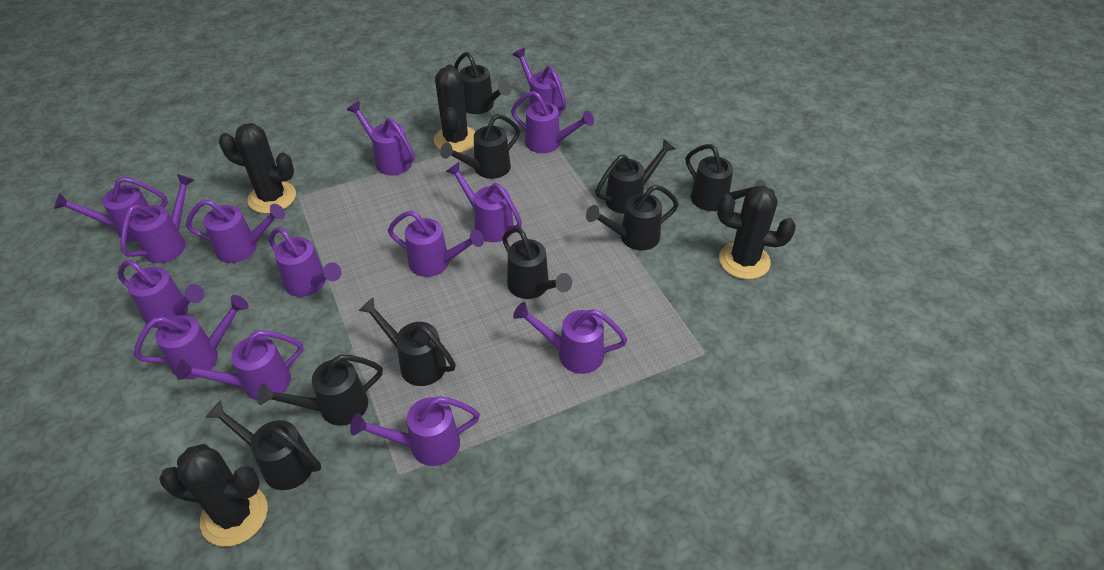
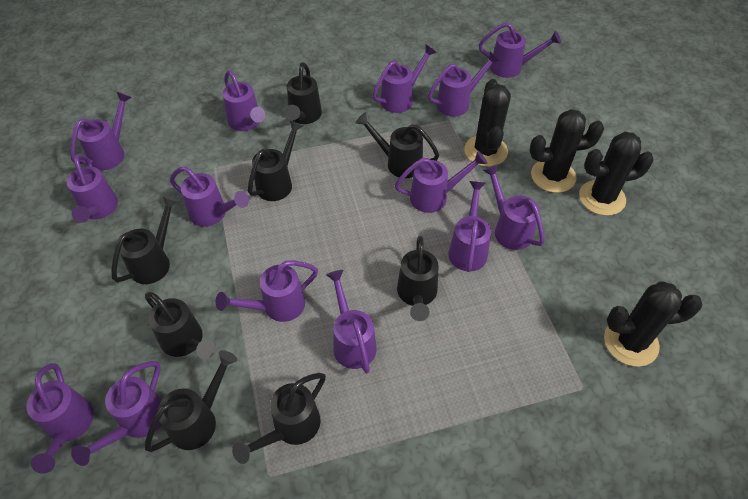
black watering can: [205,400,321,490] [257,354,383,426] [359,298,456,386] [440,114,520,179] [454,52,511,114] [502,227,572,299] [586,185,679,250] [595,139,675,214] [686,144,766,211] = 9 -> [111,195,179,284] [145,292,216,359] [145,350,237,452] [232,373,326,464] [248,120,303,201] [285,62,322,124] [355,112,439,178] [397,236,439,321] = 8

